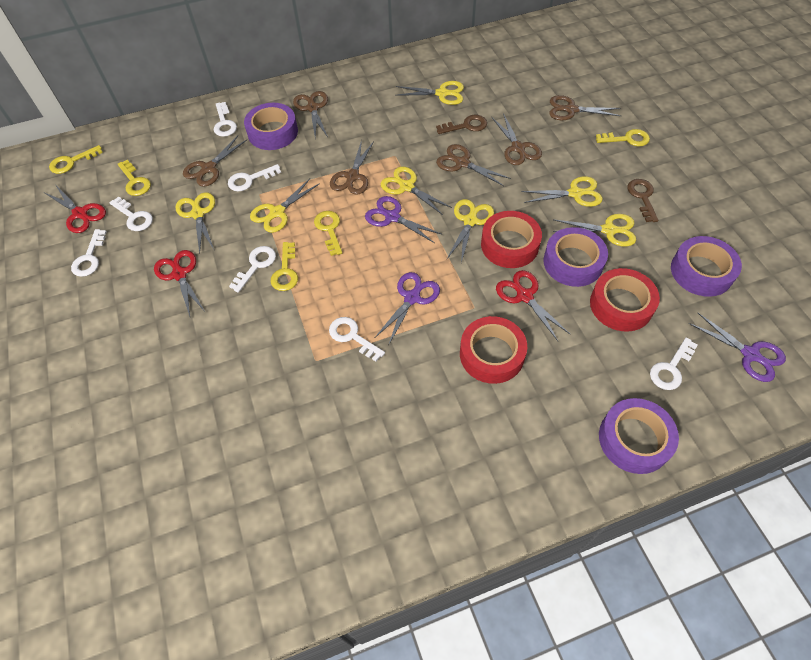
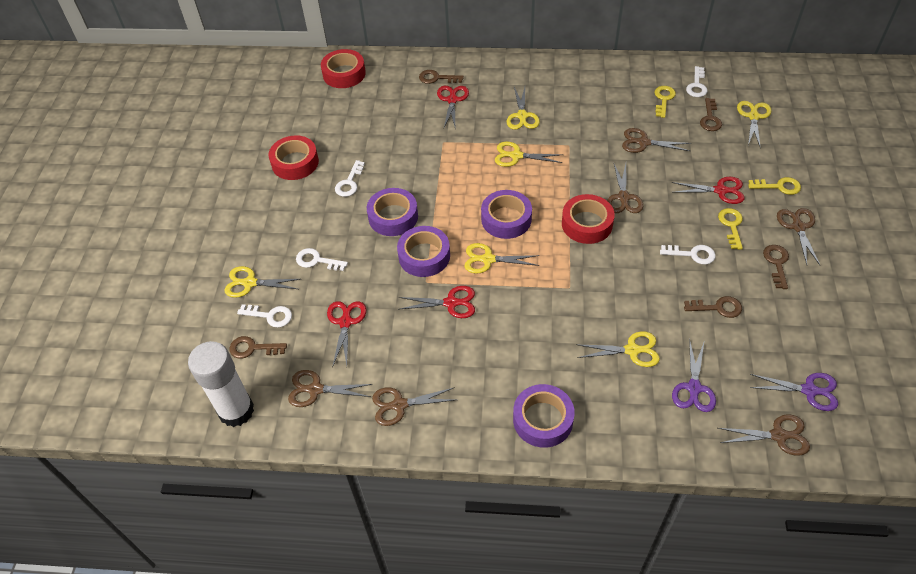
brown key: [436,115,487,134] [627,179,658,222] = 2 -> [229,336,287,359] [419,70,464,84] [684,296,742,318] [700,98,722,131] [763,245,789,289] = 5
purple scissors: [365,196,443,243] [375,272,440,346] [689,312,786,382] = 3 -> [672,338,716,412] [750,373,838,411] = 2
red scissors: [45,184,106,233] [154,250,206,316] [496,270,571,341] = 3 -> [327,301,366,368] [399,286,475,318] [437,86,469,128] [671,177,745,204] = 4
white glue stick: none = 0 -> [188,341,254,427] = 1
white key: [71,229,107,277] [109,197,153,231] [214,102,237,137] [228,164,281,192] [229,246,276,293] [329,317,385,362] [650,337,698,390] = 7 -> [237,304,292,327] [296,248,348,271] [335,160,365,197] [660,245,716,265] [686,66,707,97] = 5
yellow key: [49,145,103,174] [117,160,151,196] [271,242,298,291] [314,211,342,256] [596,129,650,147] = 5 -> [654,86,676,118] [718,208,743,250] [748,177,801,195] = 3
yellow scissors: [175,192,215,254] [250,178,320,233] [380,167,452,215] [395,81,464,105] [447,199,494,263] [521,176,603,207] [553,214,636,247] = 7 -> [224,266,300,298] [464,243,540,274] [495,142,563,167] [506,87,540,130] [576,331,660,367] [737,101,772,146] = 6

